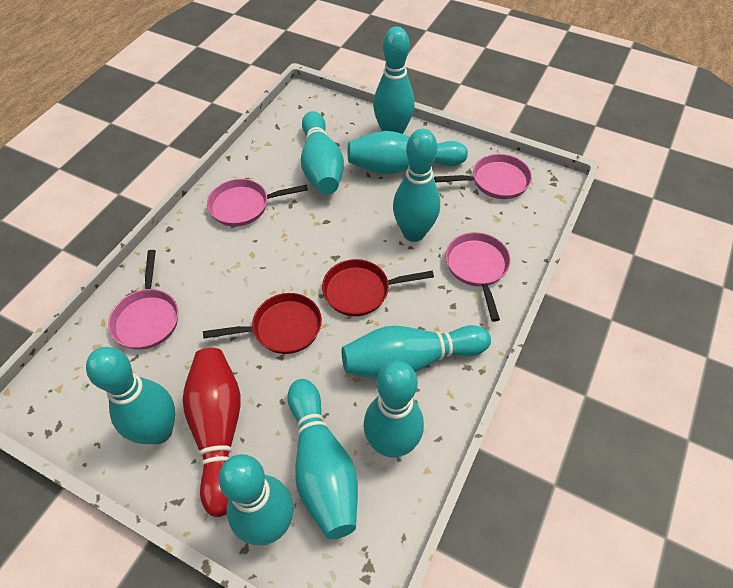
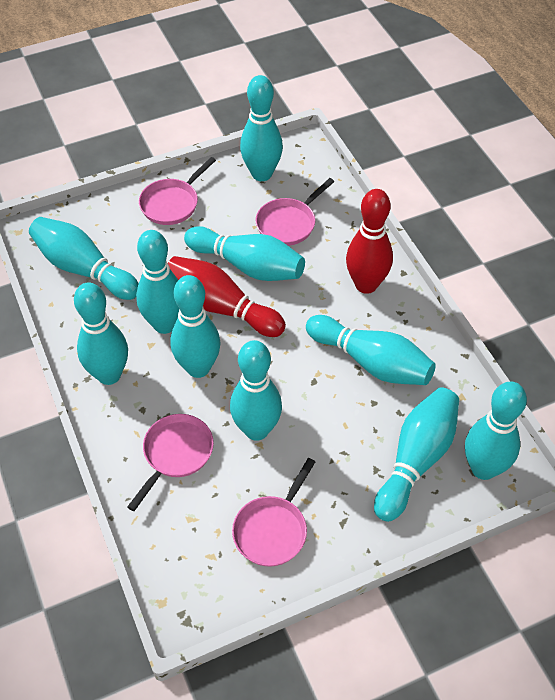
red bowling pin: [183,348,241,517] = 1 -> [167,256,286,337] [346,189,393,294] = 2
red pan: [203,293,322,354] [322,259,434,316] = 2 -> none = 0
turquoise bowling pin: [86,347,175,444] [218,454,294,546] [287,379,358,539] [301,111,344,195] [342,325,491,379] [348,131,468,174] [364,361,424,458] [373,26,415,134] [393,129,440,242] = 9 -> [29,217,139,300] [74,282,128,385] [136,230,179,334] [170,275,220,378] [184,226,305,281] [230,340,282,441] [240,75,283,181] [306,315,436,385] [374,387,459,522] [465,382,527,480] = 10

